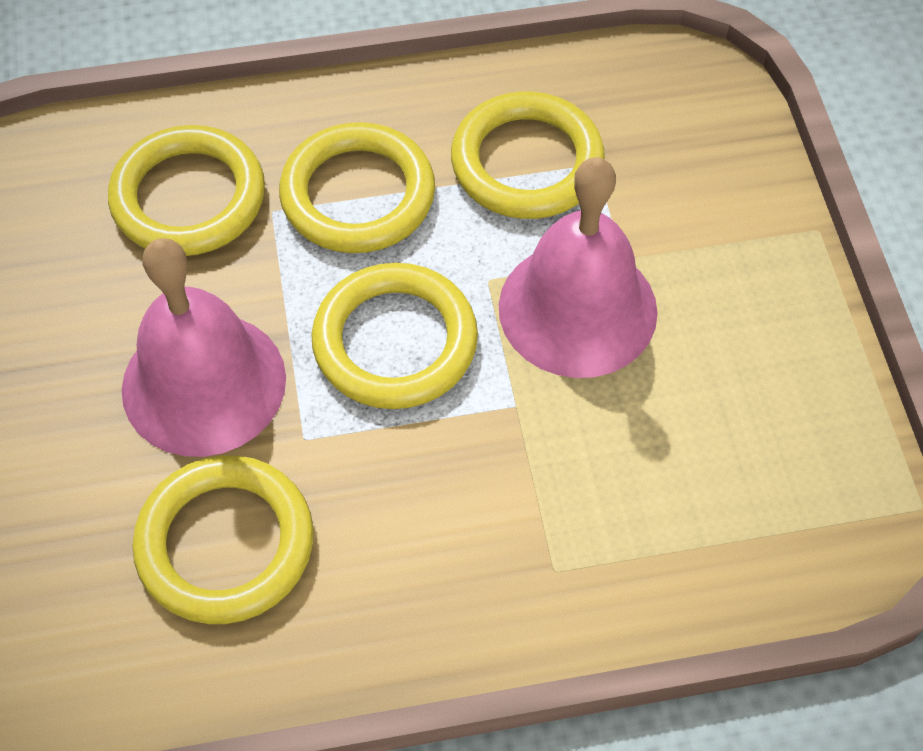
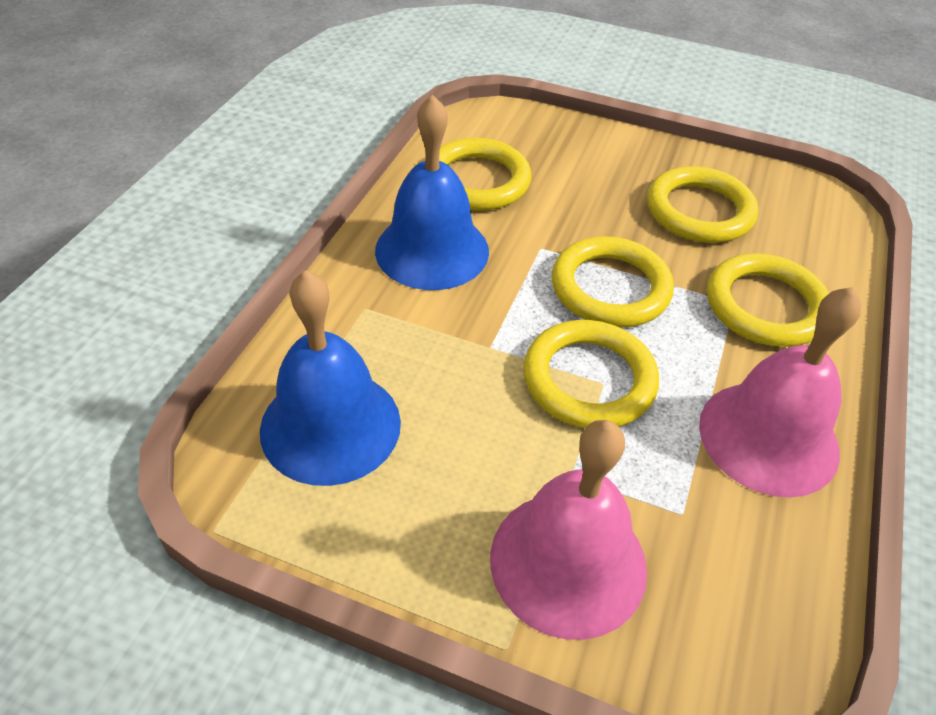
blue bell: none = 0 -> [260,270,401,486] [375,95,489,290] = 2

